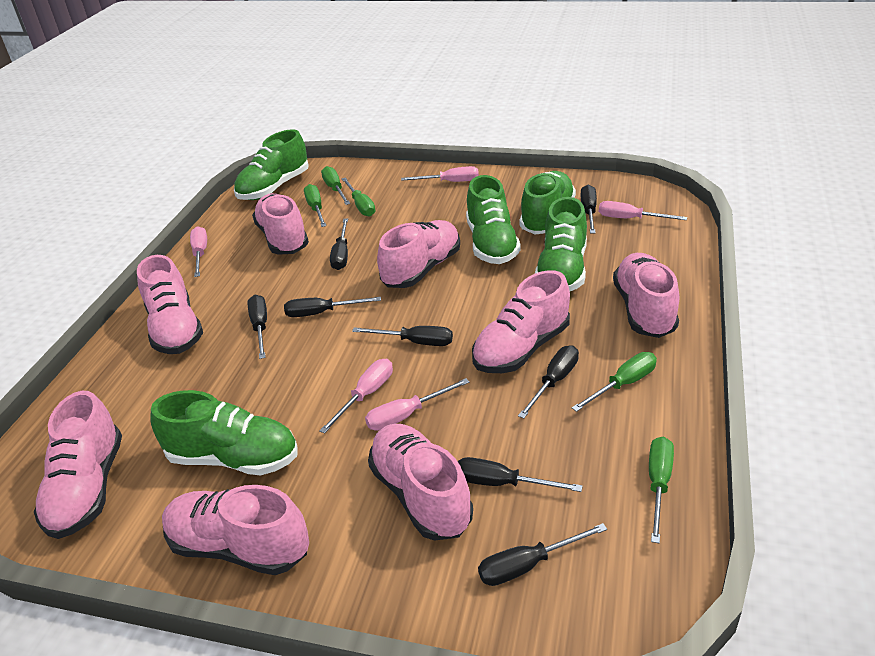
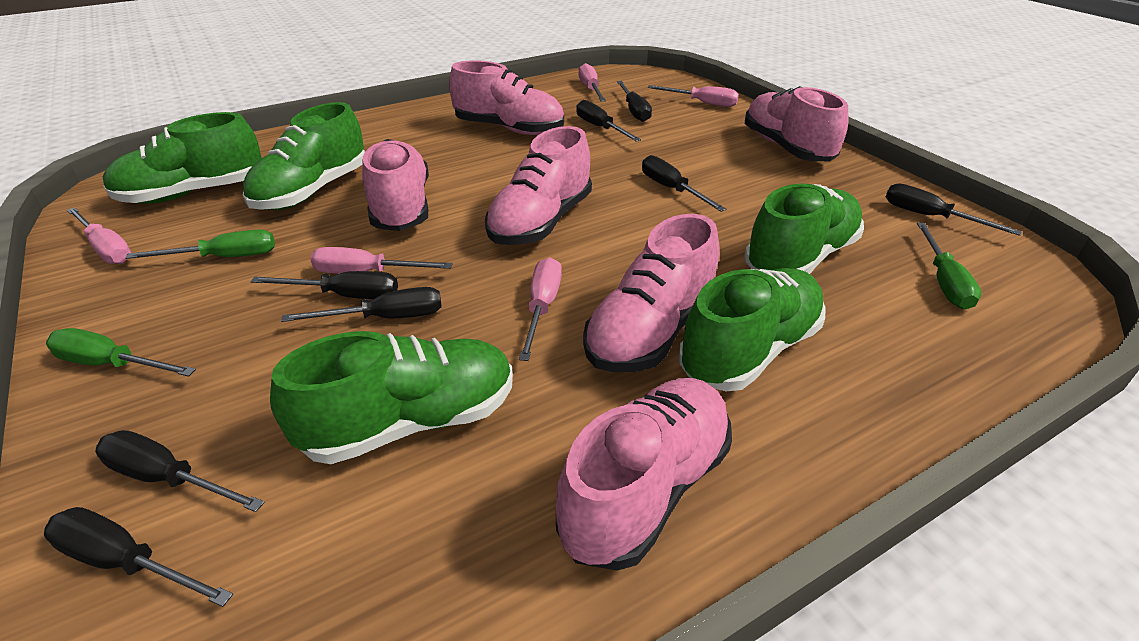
green screwdriver: [304,184,326,227] [321,166,350,205] [342,177,376,217] [572,352,657,412] [649,437,674,543] = 5 -> [46,328,196,377] [125,230,275,259] [917,223,982,309] = 3
pink shoe: [34,391,122,539] [137,255,203,354] [162,485,309,575] [252,193,309,255] [368,424,473,541] [377,220,460,288] [472,270,570,373] [613,253,679,338] = 8 -> [362,139,429,231] [449,60,564,135] [485,126,592,245] [556,378,732,571] [583,214,719,372] [745,86,848,161] = 6

